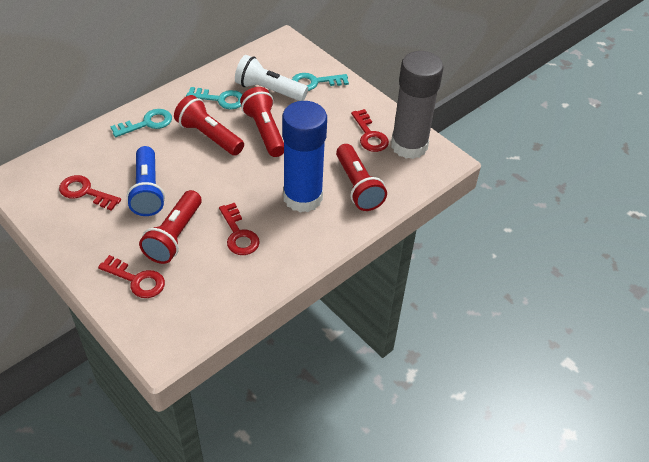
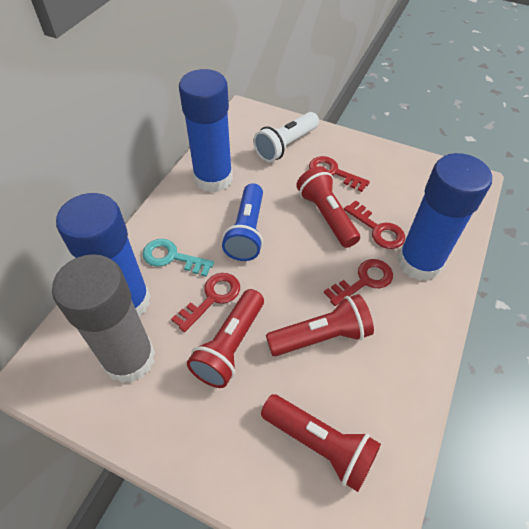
blue glue stick: [282,101,327,213] = 1 -> [56,193,150,317] [179,69,233,193] [397,153,492,281] = 3
turquoise key: [110,109,172,137] [186,87,243,109] [292,73,349,91] = 3 -> [143,239,214,277] = 1

